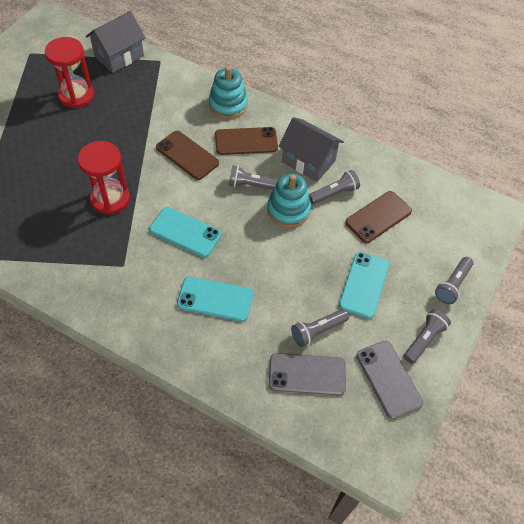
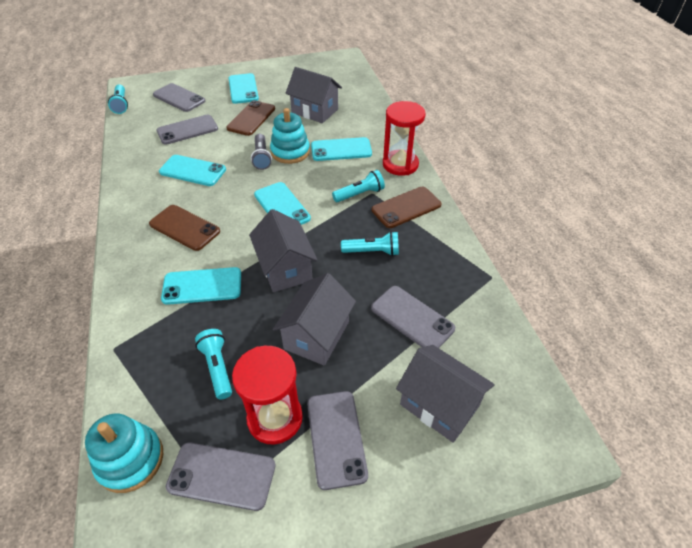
grey flashlight: [229,165,279,190] [291,309,349,347] [309,170,360,204] [404,309,451,364] [435,257,473,304] = 5 -> [251,134,272,170] = 1
grey house: [86,11,146,73] [279,117,344,182] = 2 -> [249,209,317,292] [273,273,356,366] [286,67,342,123] [396,345,495,443] = 4
grey phone: [269,353,346,395] [356,341,423,419] = 2 -> [153,83,205,112] [157,115,218,145] [166,442,276,511] [307,391,368,490] [371,286,455,348] = 5
turquoise flashlight: none = 0 -> [108,84,128,114] [195,329,232,399] [332,170,385,202] [341,231,399,256] = 4
turquoise phone: [149,207,221,257] [177,277,253,322] [339,252,389,319] = 3 -> [159,155,226,186] [161,267,241,305] [229,73,259,104] [254,182,311,225] [311,137,372,161] = 5

